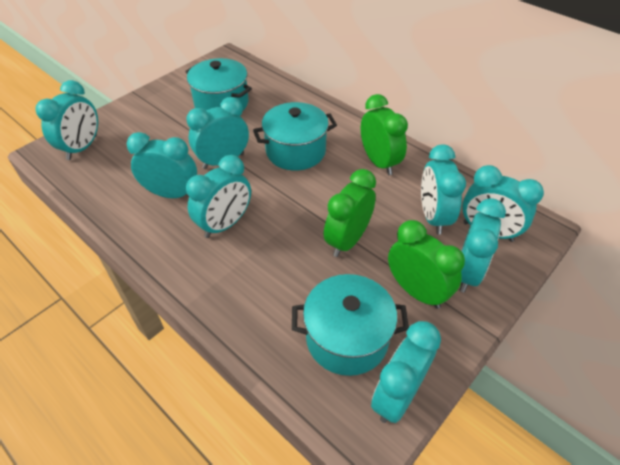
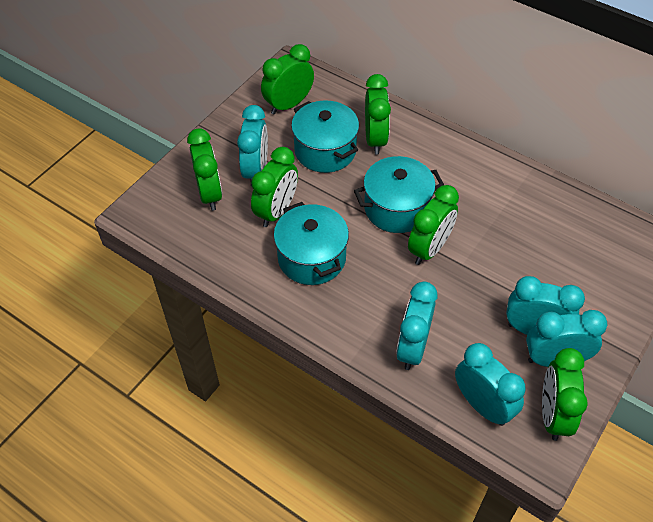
green clock: [324,169,376,257] [361,94,408,175] [388,220,465,309] = 3 -> [187,128,222,211] [251,147,298,227] [261,44,314,114] [365,74,391,155] [408,185,459,265] [542,348,588,441] = 6
turquoise clock: [35,80,98,160] [127,132,197,198] [186,97,249,169] [186,155,251,238] [371,321,441,423] [421,144,466,235] [460,198,506,292] [462,165,544,242] = 8 -> [237,105,268,187] [396,282,437,370] [455,343,526,426] [506,276,585,335] [526,310,608,367] = 5

